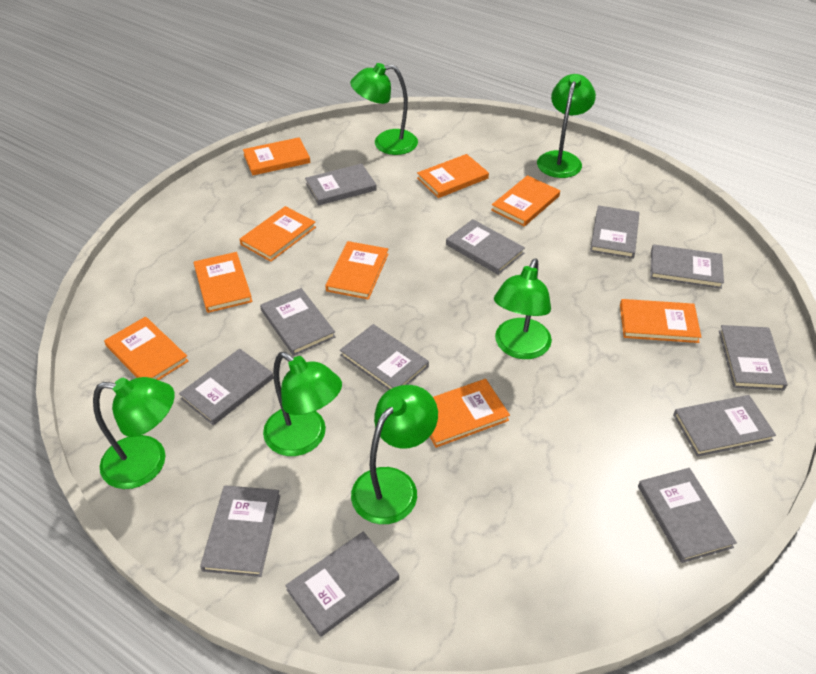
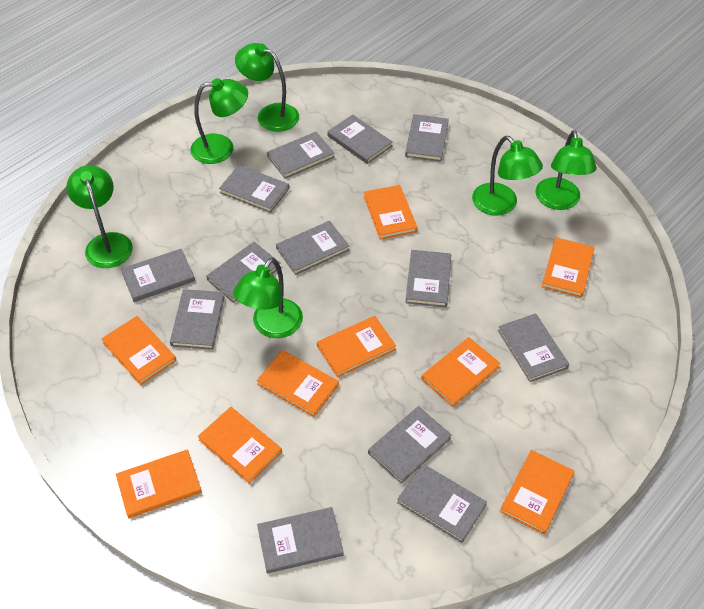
grey book: [179,348,273,425] [200,485,280,577] [260,288,336,356] [285,532,399,637] [305,164,377,206] [340,324,429,390] [446,219,525,275] [590,205,639,259] [638,468,737,563] [650,244,724,289] [673,395,776,457] [719,325,788,390] = 12 -> [121,249,195,302] [170,289,225,350] [206,242,281,303] [219,165,289,213] [257,507,344,574] [267,132,335,179] [276,221,349,275] [327,114,393,164] [368,406,452,484] [397,464,487,543] [405,114,449,162] [405,250,451,307] [498,313,569,382] = 13

